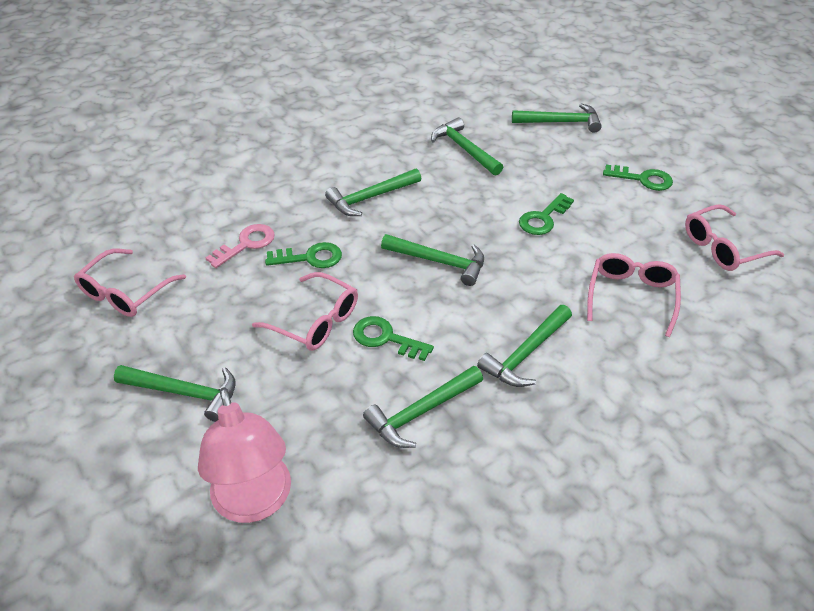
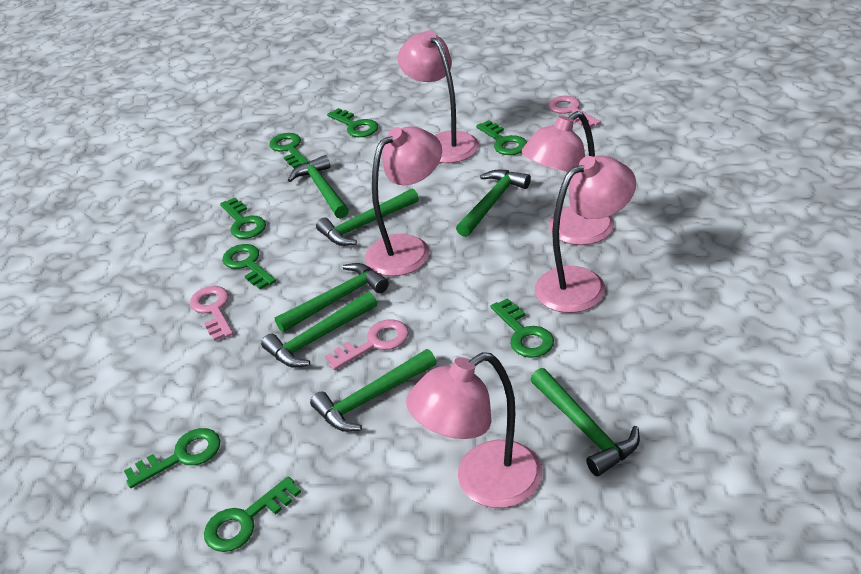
green key: [265,242,342,268] [353,316,434,361] [519,193,574,235] [603,164,673,191] = 4 -> [124,428,220,488] [204,476,301,552] [220,198,266,239] [222,244,276,289] [269,133,309,169] [327,108,378,137] [476,120,527,155] [490,298,554,358] = 8
pink glasses: [74,249,186,317] [252,272,358,351] [587,253,681,337] [685,204,784,271] = 4 -> none = 0
pink key: [206,224,275,268] = 1 -> [190,286,233,341] [325,319,409,370] [548,96,601,128] = 3
pink lamp: [198,388,291,523] = 1 -> [365,126,442,276] [398,31,479,163] [406,352,542,508] [522,111,614,245] [535,156,636,313] = 5

